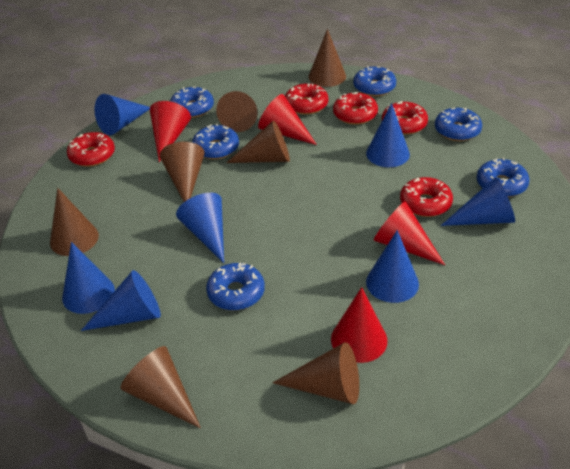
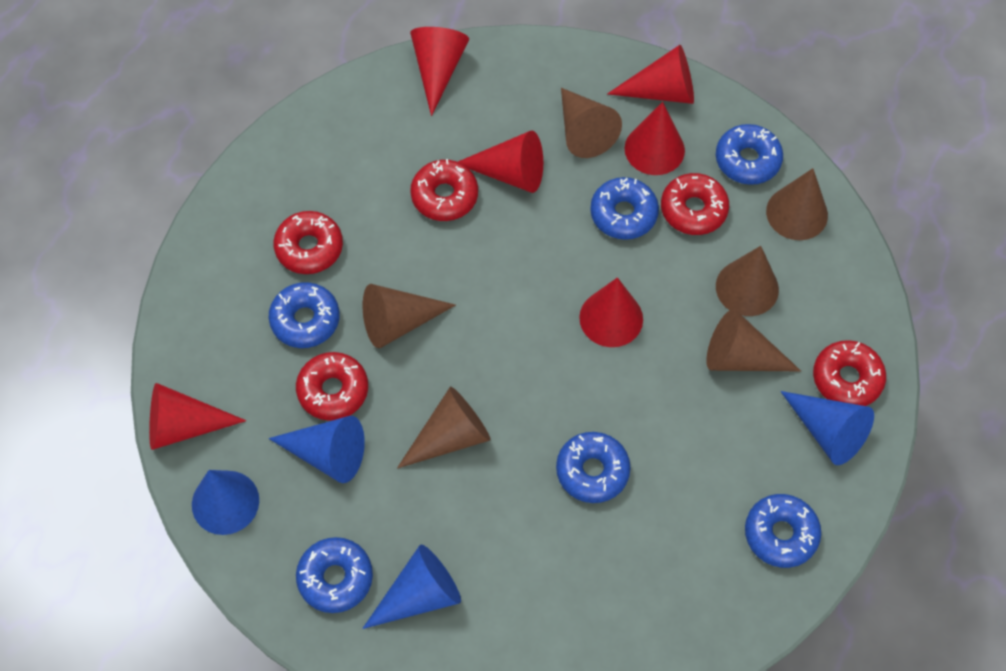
blue cone: [62,242,115,314] [81,270,161,331] [94,94,150,135] [176,193,224,263] [366,103,410,167] [366,230,419,303] [441,177,515,226] = 7 -> [192,470,259,535] [269,416,365,483] [362,544,461,629] [780,391,874,465] = 4
brown cone: [50,188,99,256] [120,346,201,429] [160,142,205,202] [216,91,257,132] [226,121,290,163] [272,342,359,404] [309,29,346,87] = 7 -> [363,284,456,348] [397,387,491,468] [561,88,622,158] [706,309,801,371] [716,246,779,316] [766,168,828,240] = 6
red cone: [150,101,191,162] [258,94,317,145] [331,287,387,363] [374,201,445,265] = 4 -> [149,383,246,450] [410,27,469,116] [458,131,543,193] [579,277,643,347] [607,45,694,104] [625,102,685,175] = 6

